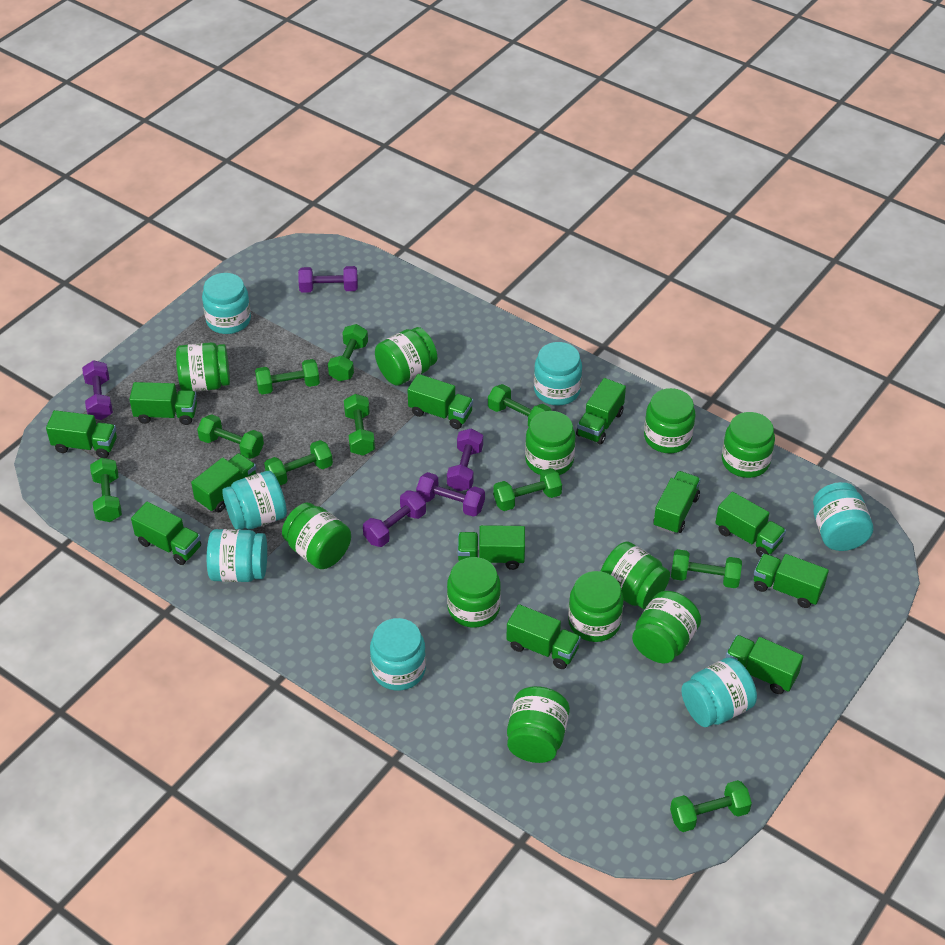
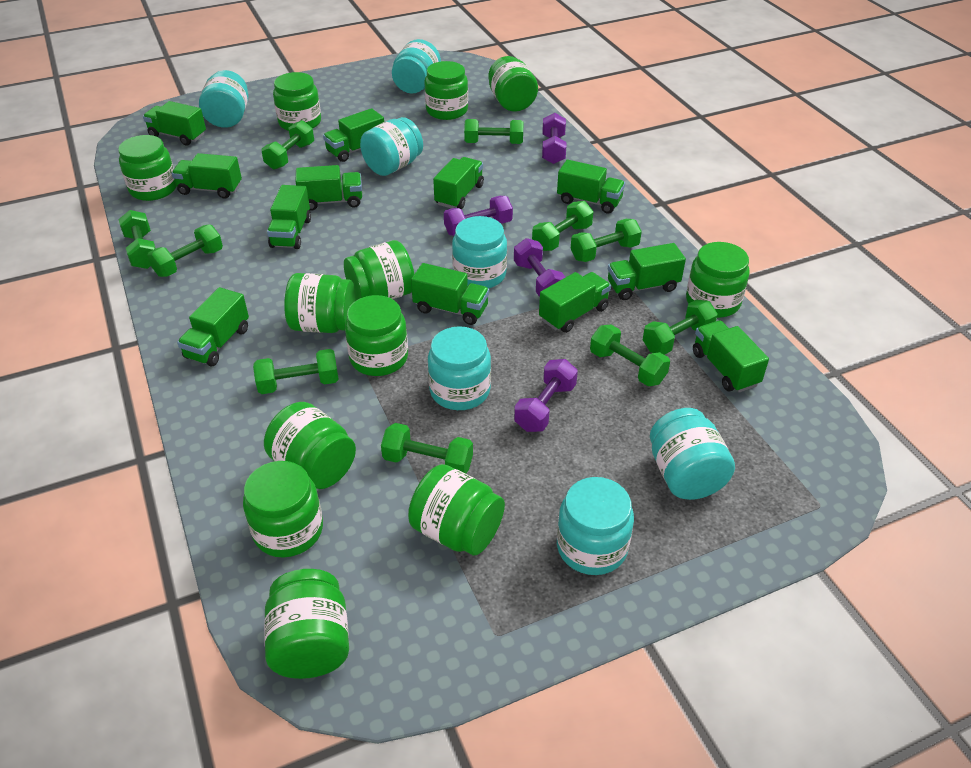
green jar: [176,342,230,392] [282,503,351,569] [375,327,437,386] [447,557,501,628] [507,686,570,763] [525,411,576,475] [568,571,624,642] [601,541,670,609] [632,591,701,663] [644,388,695,453] [722,412,775,478] = 11 -> [118,135,176,201] [243,461,323,557] [264,402,356,489] [264,569,349,679] [273,72,321,131] [284,273,356,333] [344,240,414,301] [345,295,408,376] [408,464,505,556] [424,61,468,120] [488,56,538,112] [686,242,750,318] = 12
purple dumbbell: [82,360,113,420] [298,266,358,293] [363,490,426,547] [416,472,485,517] [447,428,483,491] = 5 -> [444,196,513,236] [514,238,565,297] [514,359,578,432] [542,113,566,164] = 4

